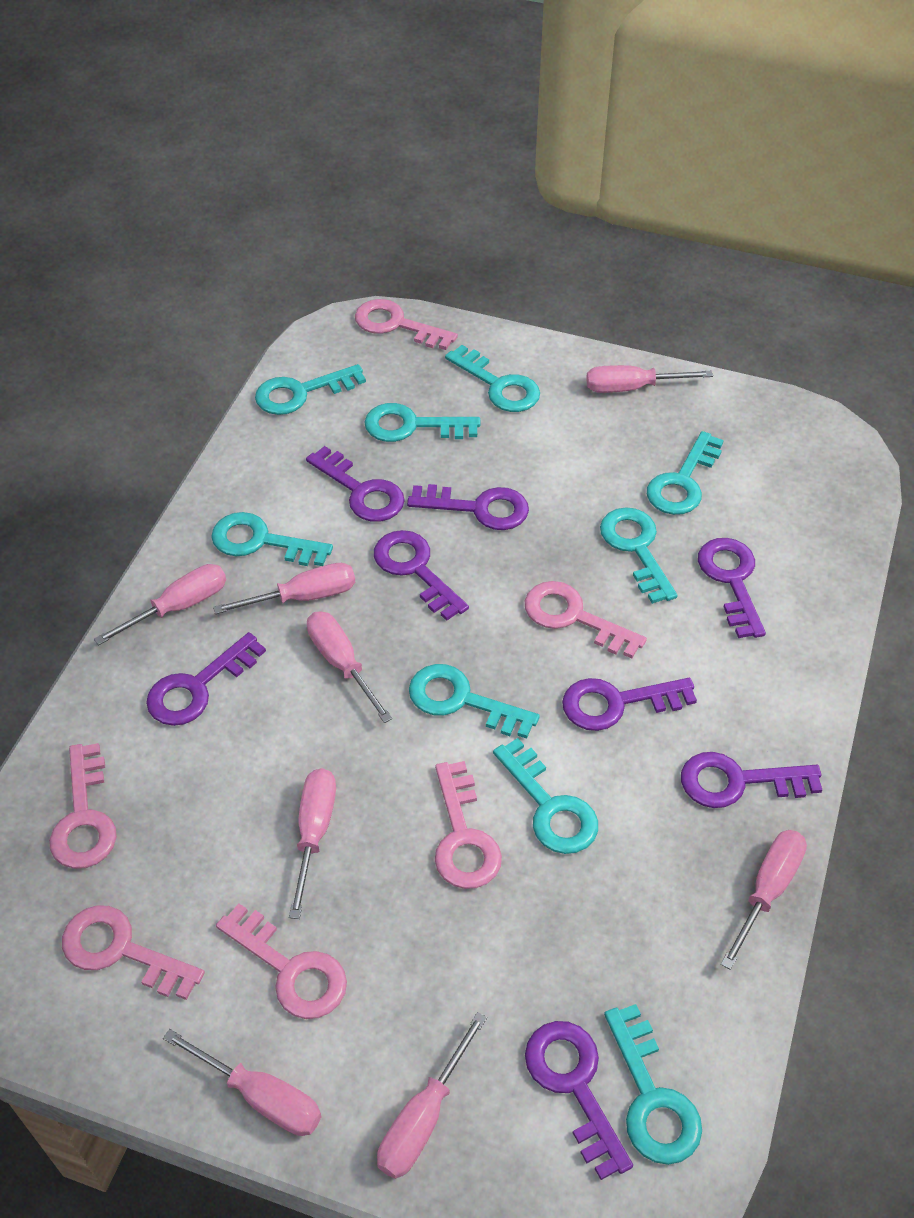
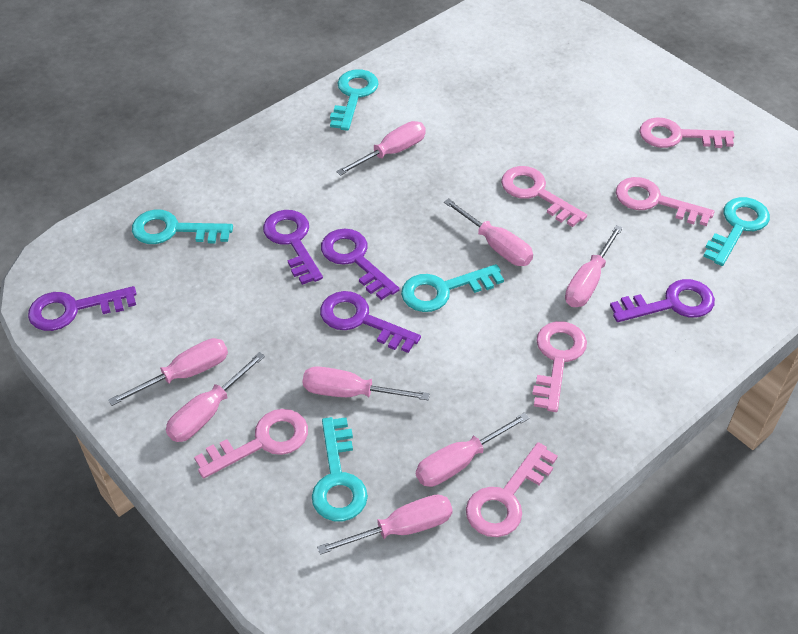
purple key: [146,632,266,726] [306,446,405,522] [374,530,469,621] [407,484,529,530] [525,1021,633,1180] [562,678,697,731] [681,752,822,808] [698,538,766,638] = 8 -> [28,286,137,331] [263,210,323,285] [320,291,421,353] [321,229,400,300] [610,279,715,322] = 5
turquoise key: [211,512,333,566] [255,364,366,415] [364,403,480,442] [409,664,540,739] [445,345,540,412] [493,738,598,854] [600,507,678,604] [604,1004,702,1165] [647,431,724,515] = 9 -> [132,210,233,244] [312,417,368,521] [330,69,379,131] [401,264,504,312] [703,197,770,266] = 5

